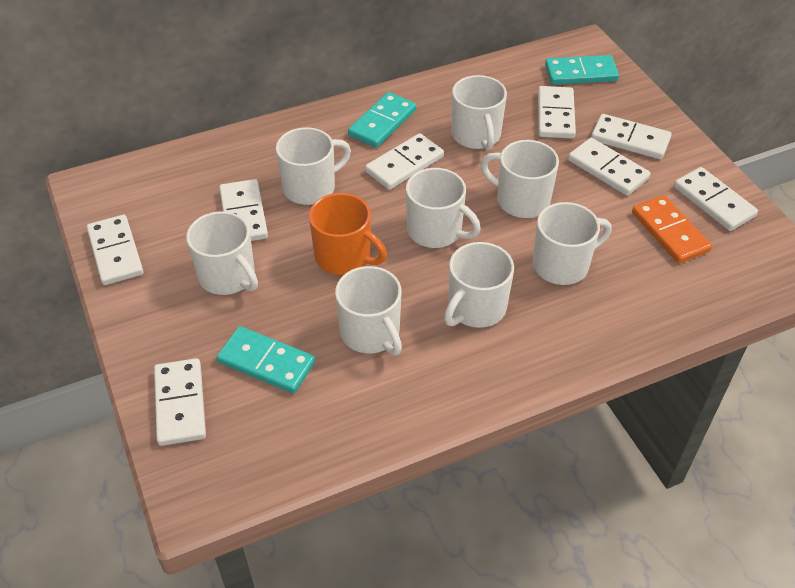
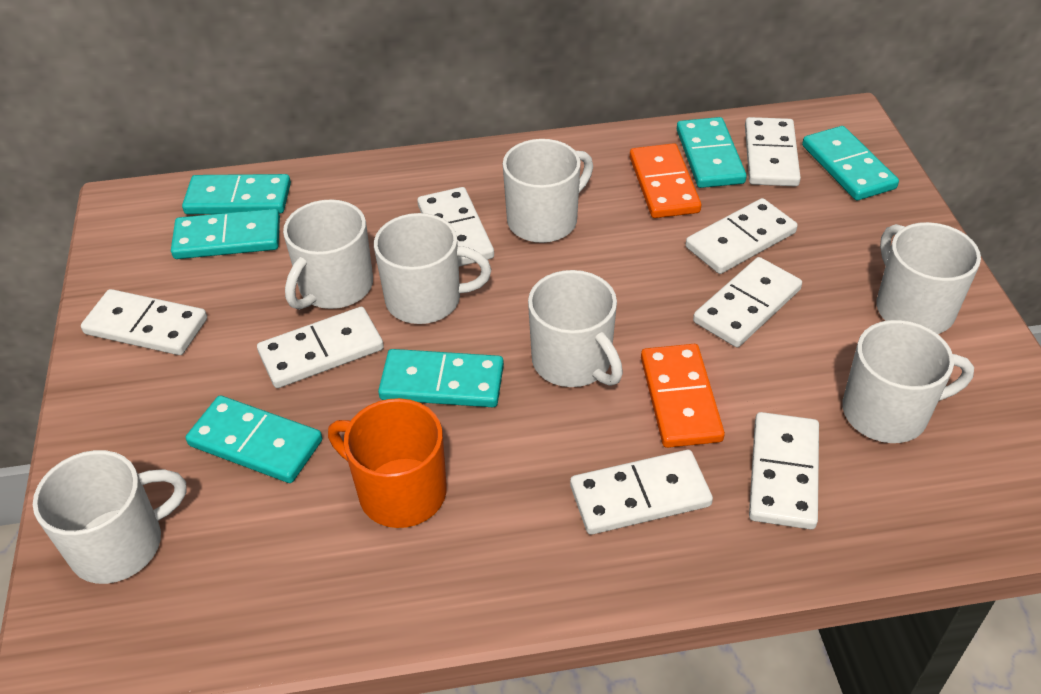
orange domino: [632,195,712,263] = 1 -> [630,143,701,218] [641,344,725,448] = 2
turquoise domino: [217,326,315,393] [348,92,416,148] [545,55,619,85] = 3 -> [171,209,280,259] [182,174,291,214] [186,396,322,483] [378,349,504,407] [677,117,747,188] [802,126,899,201] = 6
white mug: [186,211,258,295] [276,127,351,205] [335,266,402,355] [406,168,481,248] [444,242,514,328] [451,75,507,150] [481,140,559,218] [532,202,612,285] = 8 -> [33,450,187,584] [283,199,373,310] [374,213,491,324] [503,139,593,243] [528,270,623,387] [842,320,974,443] [876,222,981,334] = 7

